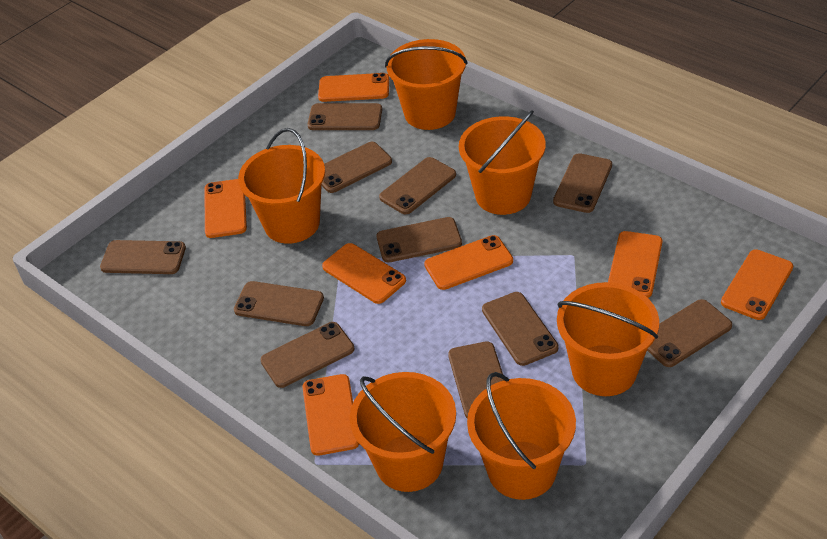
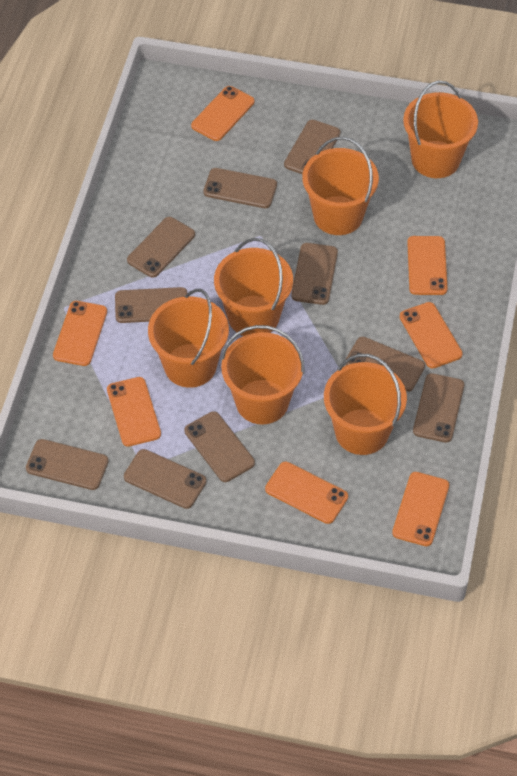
brown phone: [100,240,186,274] [234,281,324,326] [261,322,355,388] [307,103,382,130] [322,142,392,193] [376,217,462,262] [379,157,456,214] [448,341,504,419] [482,292,559,366] [553,153,612,213] [647,299,732,367] = 11 -> [26,439,109,490] [115,287,187,323] [124,449,206,509] [127,217,195,278] [184,411,255,482] [203,168,277,208] [284,120,341,174] [291,243,338,305] [346,337,425,392] [413,373,464,443] = 10

